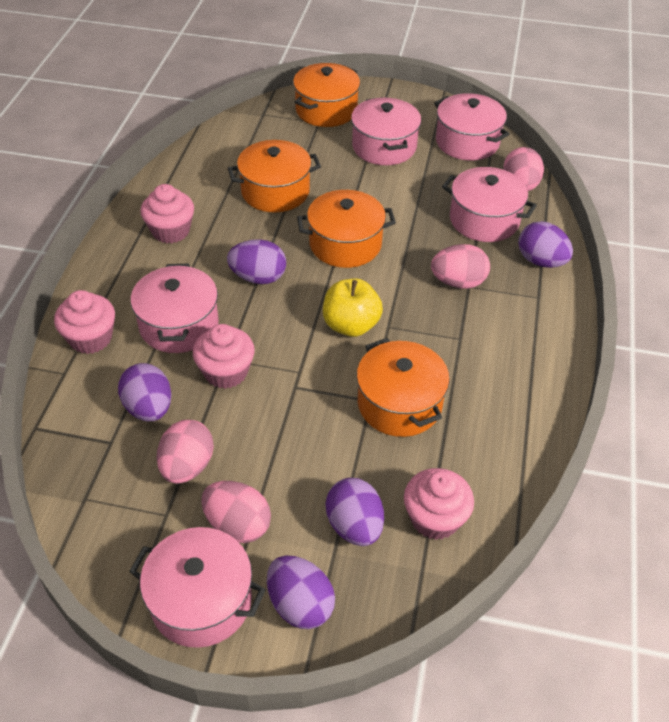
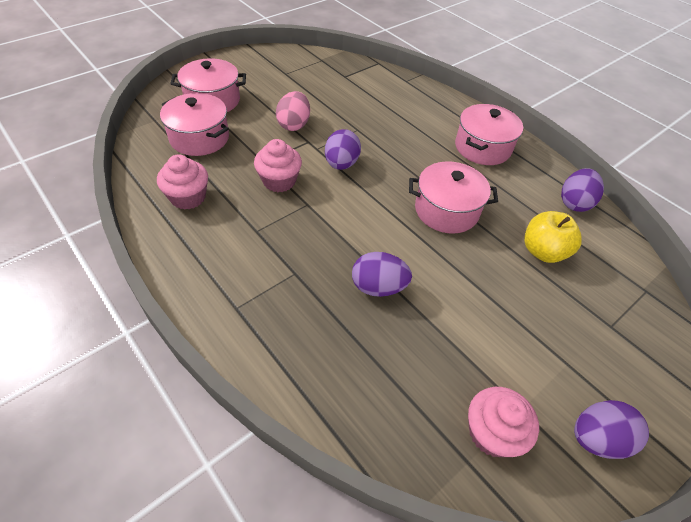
orange pot: [228,140,321,212] [293,63,360,127] [297,190,396,268] [356,338,450,437] = 4 -> none = 0
pink cupcake: [54,290,115,354] [140,184,194,243] [193,324,255,389] [404,468,474,540] = 4 -> [157,154,208,210] [254,139,302,192] [468,387,539,457] = 3
pink egg: [157,420,214,484] [201,481,271,543] [431,244,490,289] [503,147,544,191] = 4 -> [276,91,310,131] = 1
pink pot: [129,527,266,648] [131,264,219,353] [351,97,421,165] [434,93,510,161] [442,167,537,242] = 5 -> [160,93,229,156] [170,58,246,112] [409,161,498,234] [455,104,523,165] = 4
purple egg: [118,363,171,421] [227,239,286,284] [267,555,335,629] [325,478,384,546] [518,221,573,268] = 5 -> [325,129,361,170] [352,252,412,297] [561,168,604,212] [574,400,649,459] = 4

